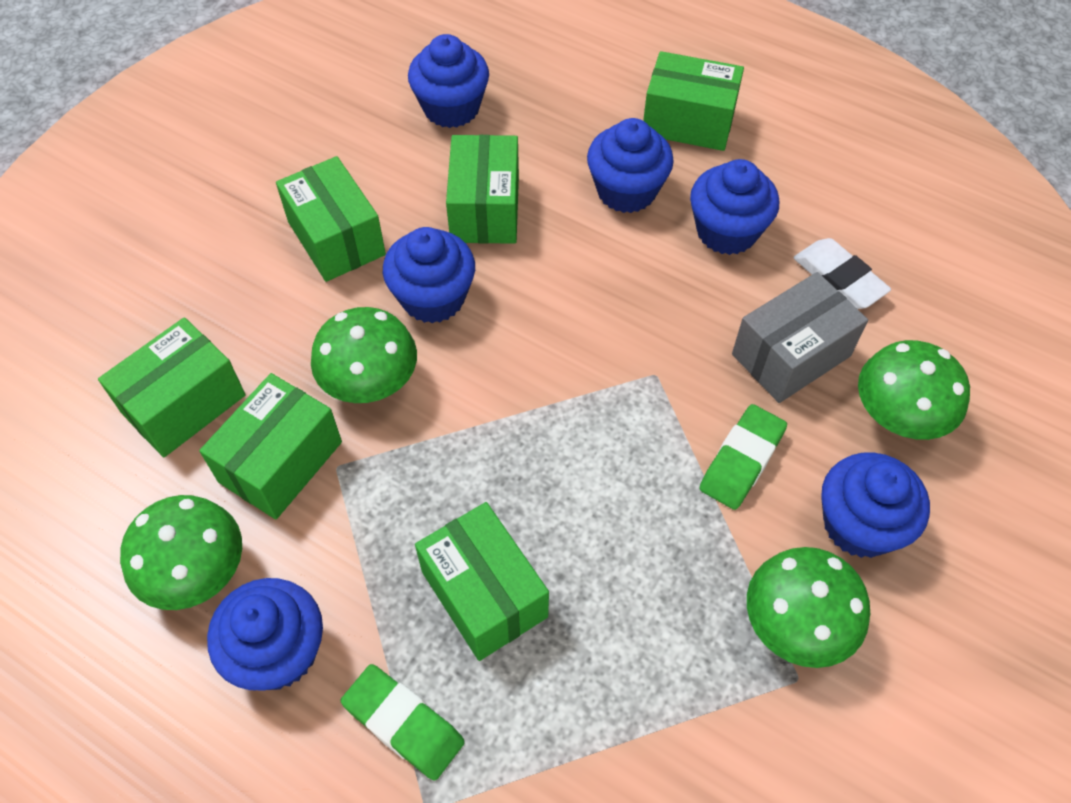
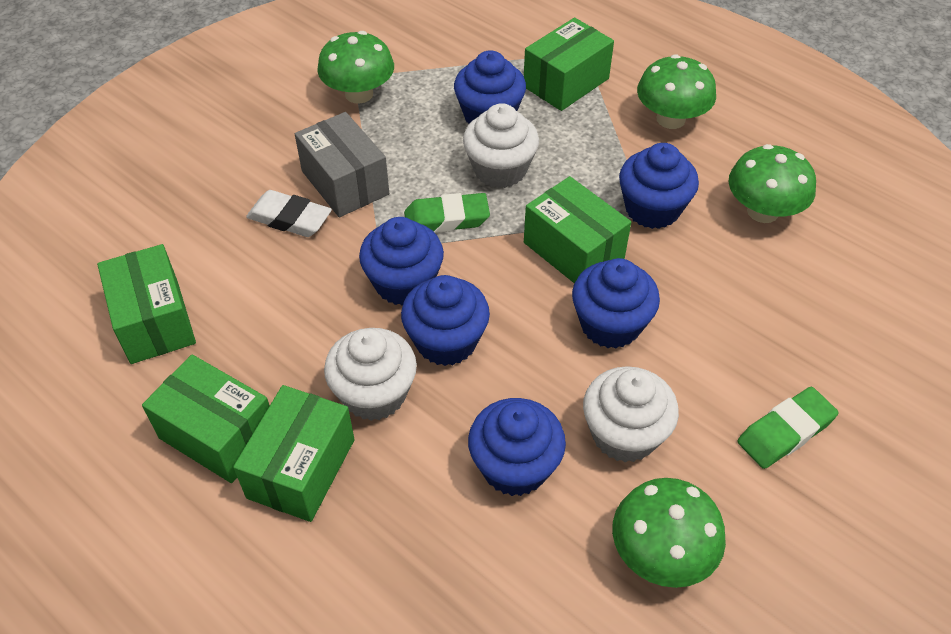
green box: [98,317,246,457] [199,373,342,519] [276,156,386,282] [415,502,549,661] [446,135,519,244] [643,51,744,151] = 6 -> [97,244,196,364] [142,354,270,483] [233,385,355,522] [524,18,614,111] [524,176,631,284] = 5
white cupcake: none = 0 -> [324,328,417,421] [463,103,539,188] [583,366,679,463] = 3

